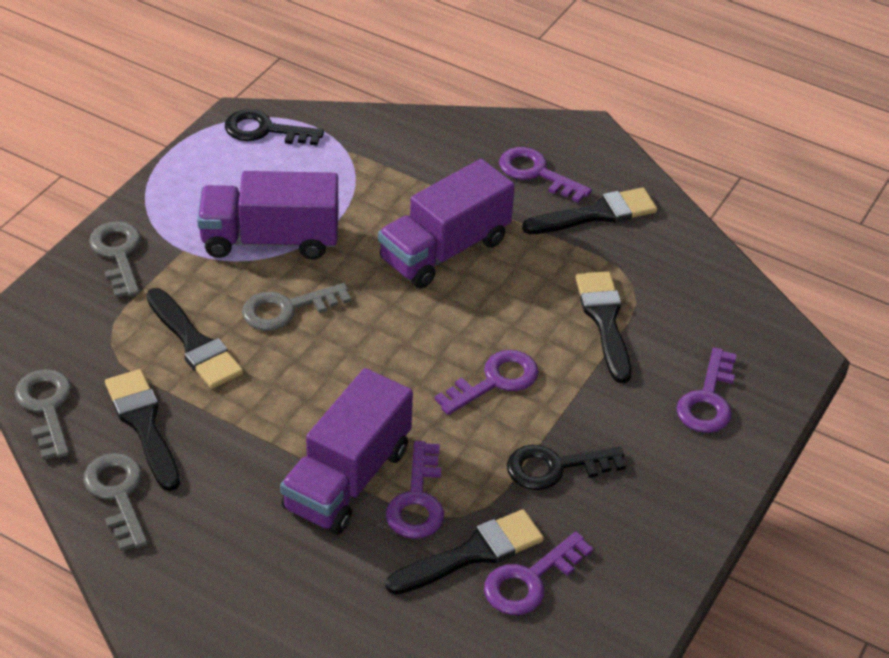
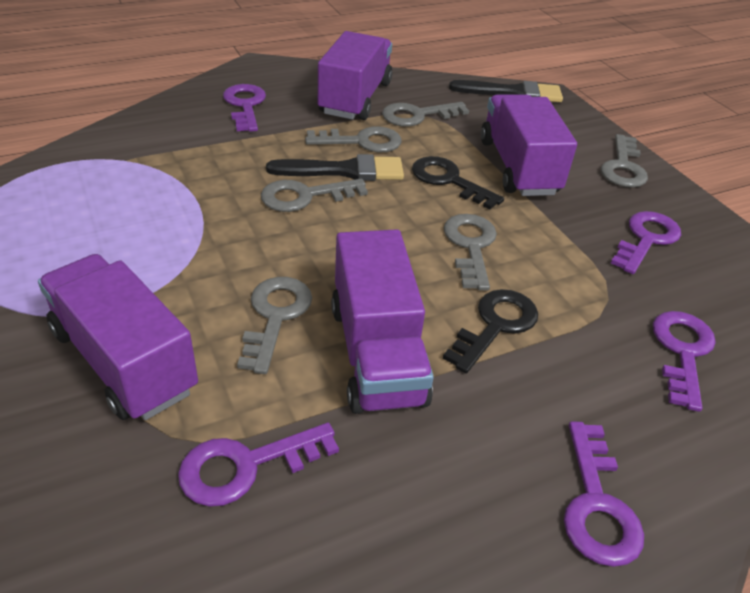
black brush: [105,369,180,491] [146,288,243,389] [385,509,544,595] [522,187,657,234] [575,271,631,383] = 5 -> [266,154,404,181] [449,80,563,102] = 2
grey key: [15,369,71,460] [83,453,148,551] [89,221,141,298] [242,283,351,331] = 4 -> [237,277,312,374] [261,179,368,212] [305,126,401,152] [382,102,469,127] [444,214,497,291] [601,134,648,188] = 6
purple truck: [197,171,339,260] [280,368,413,535] [378,159,515,288] = 3 -> [38,254,198,420] [318,31,392,120] [331,229,434,414] [481,94,577,196] = 4

